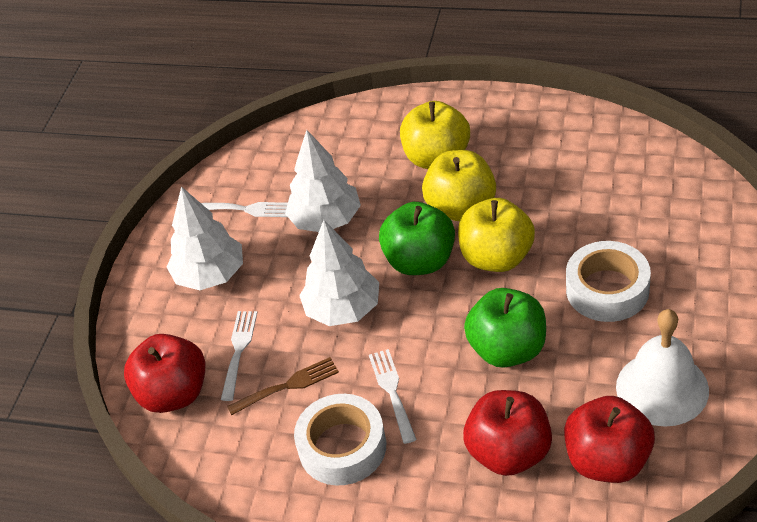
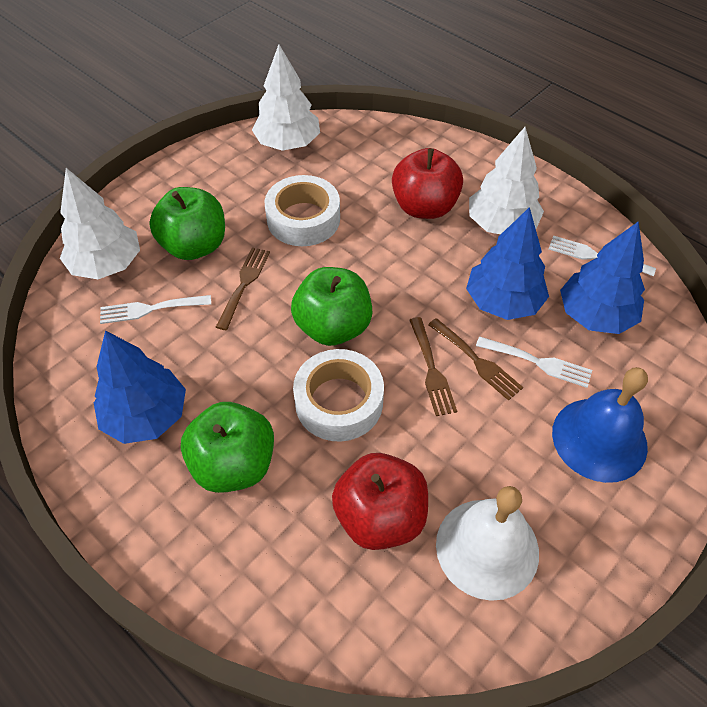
blue bell: none = 0 -> [552,367,648,483] = 1
blue tree: none = 0 -> [94,331,186,444] [466,207,549,320] [560,222,645,334] = 3
brown fork: [227,357,339,416] = 1 -> [216,247,270,330] [410,317,457,416] [428,318,523,401] = 3
green apple: [379,202,455,275] [464,288,546,368] = 2 -> [149,187,225,260] [181,402,274,493] [291,267,372,346] = 3
red apple: [124,334,205,413] [463,390,552,476] [564,396,655,483] = 3 -> [332,453,428,550] [392,148,463,219] = 2
yellow apple: [400,101,470,169] [422,150,496,221] [458,198,535,272] = 3 -> none = 0

